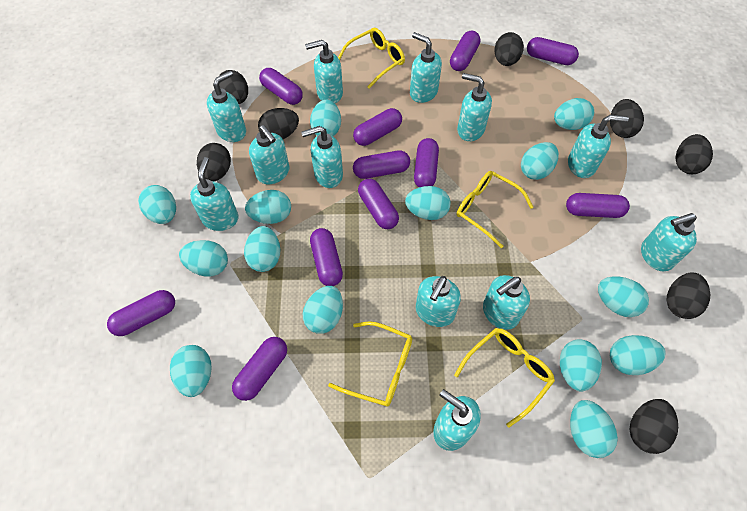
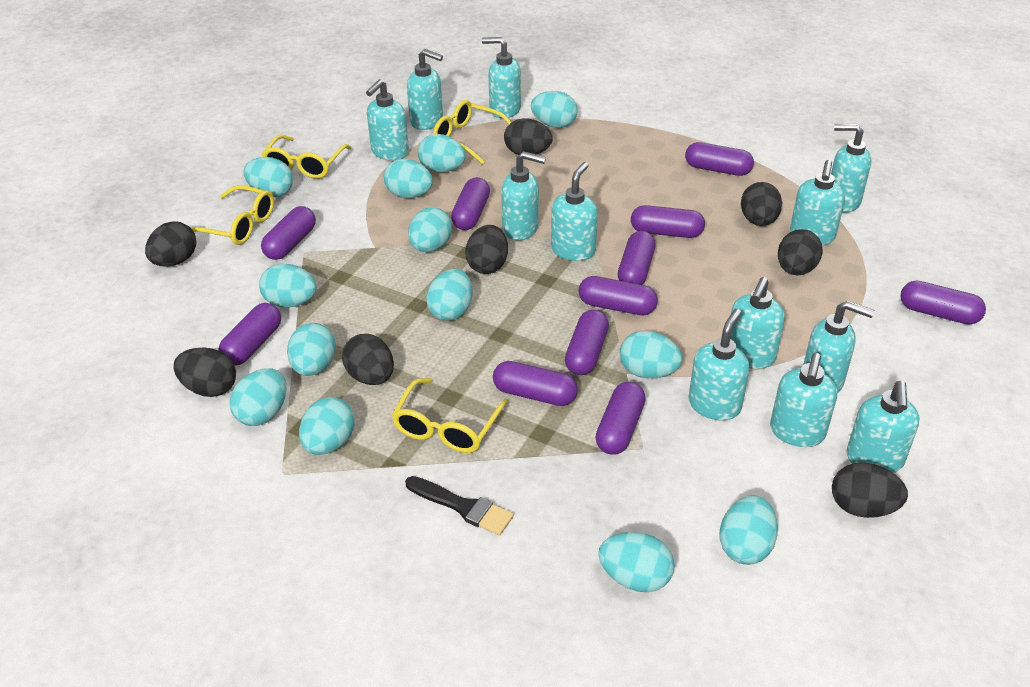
black brush: none = 0 -> [405,476,514,536] = 1
turquoise egg: [138,185,176,224] [170,345,212,397] [179,240,228,277] [244,226,280,272] [245,190,291,224] [303,286,343,334] [310,100,341,136] [405,186,451,220] [521,142,559,180] [554,98,594,130] [560,340,602,392] [570,400,618,458] [598,276,649,317] [610,335,666,375] = 14 -> [229,368,287,426] [244,157,293,197] [259,264,317,307] [287,323,336,376] [299,397,355,455] [384,159,433,198] [408,207,452,252] [418,134,466,173] [426,269,473,321] [531,91,578,128] [598,532,675,592] [620,331,683,378] [719,495,778,565] = 13

